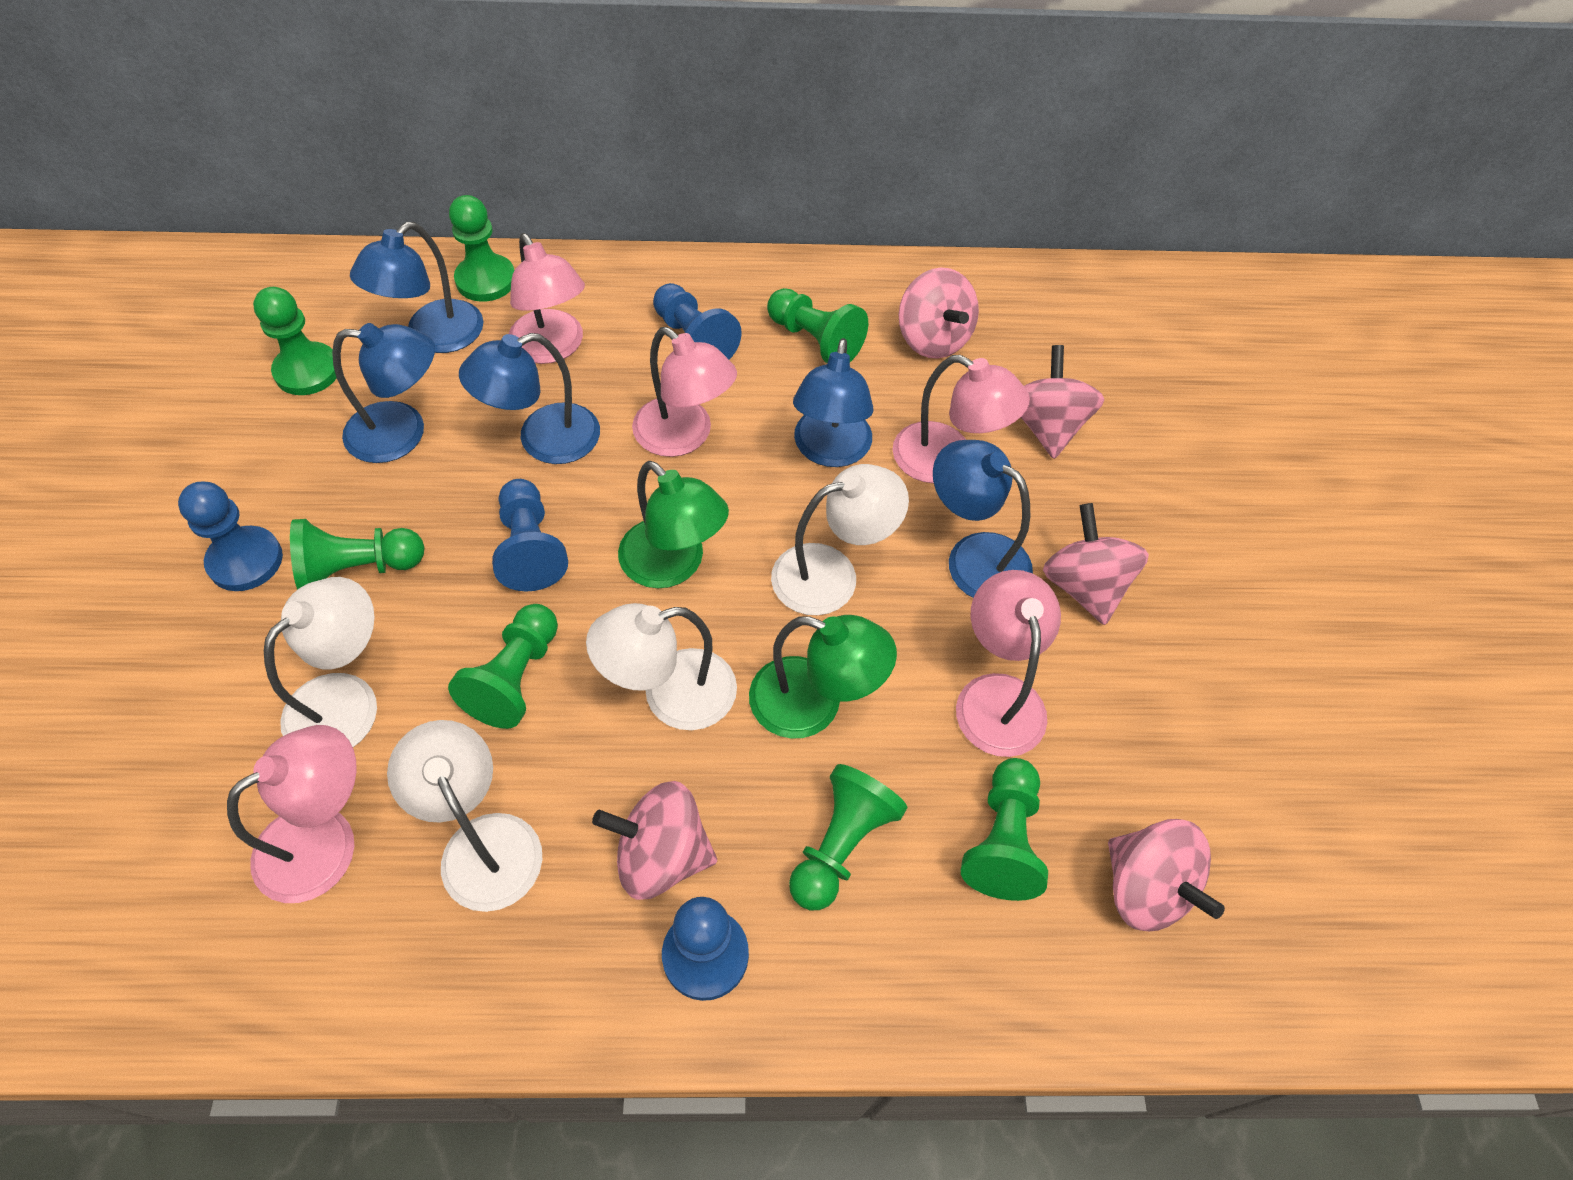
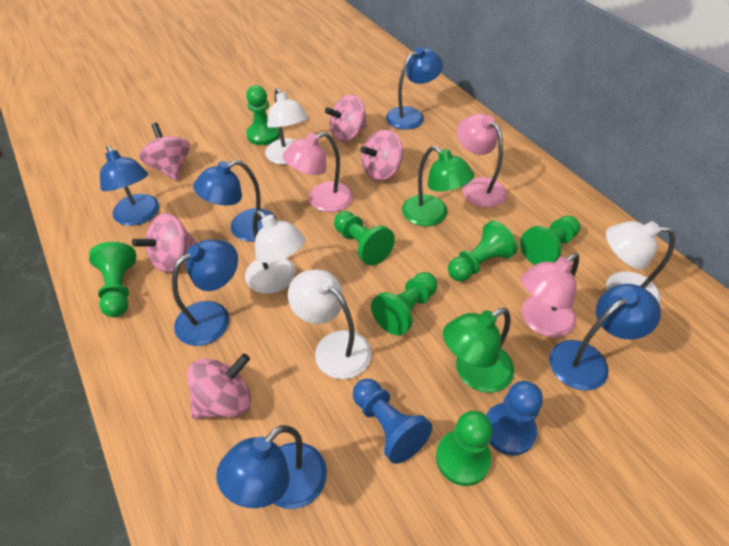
blue lamp: [332,323,435,463] [350,222,483,353] [459,333,600,464] [793,338,873,467] [933,440,1033,598] = 5 -> [100,146,159,226] [172,239,238,346] [193,160,277,242] [216,425,327,509] [386,47,443,130] [549,284,661,391] = 6
blue pawn: [178,482,283,591] [492,479,568,591] [653,283,742,359] [662,897,749,1001] = 4 -> [353,379,432,464] [486,381,543,456] = 2
pink lamp: [227,725,356,903] [509,233,585,364] [632,327,737,457] [892,355,1030,483] [956,570,1061,757] = 5 -> [282,132,353,212] [457,114,507,207] [521,253,579,337] = 3

